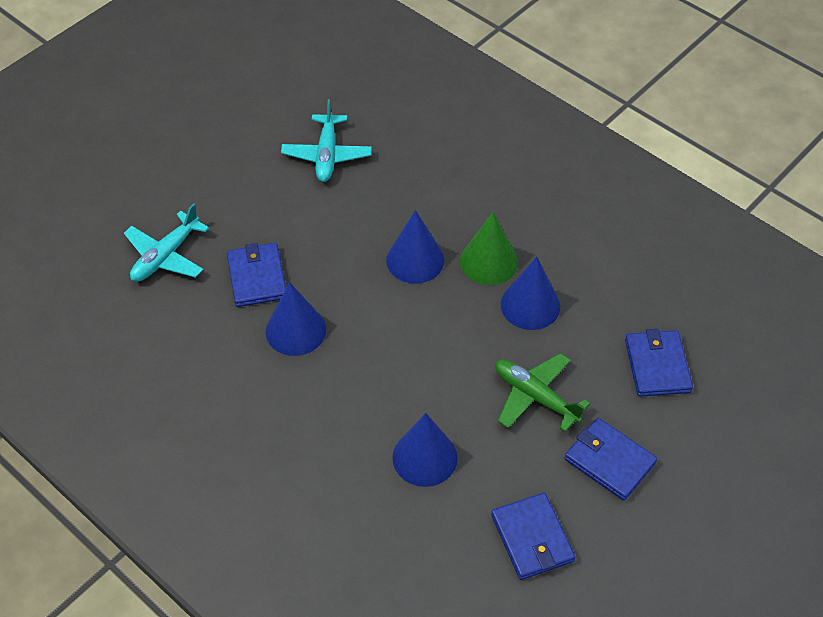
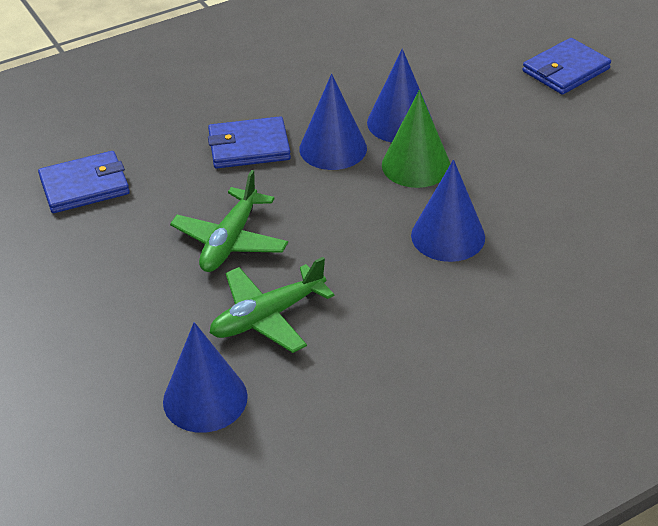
blue wallet: [227,243,286,307] [491,493,576,580] [565,418,657,501] [625,329,693,397] = 4 -> [38,151,130,213] [208,116,291,169] [522,38,611,95] = 3
green plane: [495,353,590,432] = 1 -> [170,170,288,272] [210,257,334,353] = 2
turquoise plane: [124,203,209,282] [281,99,372,182] = 2 -> none = 0

